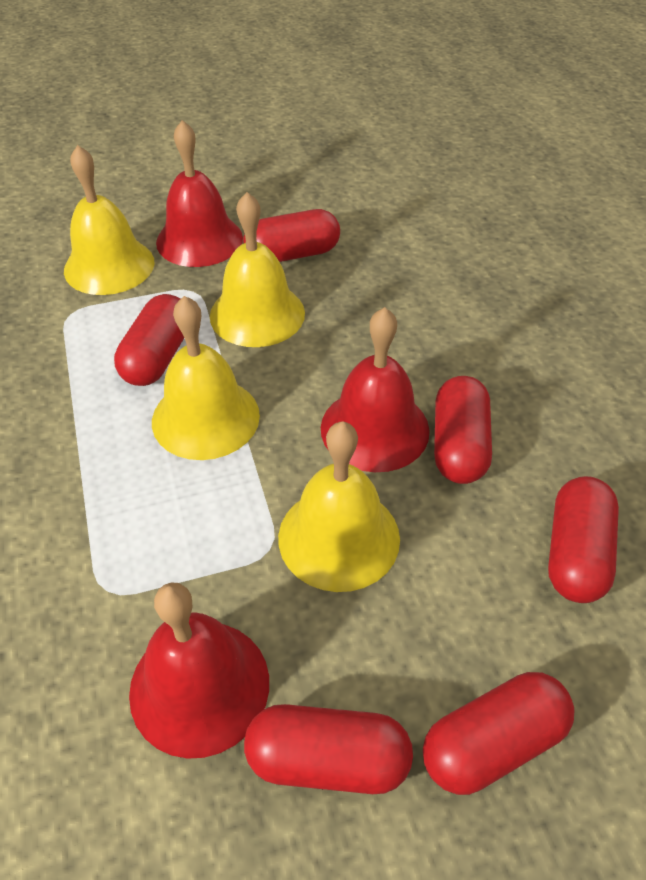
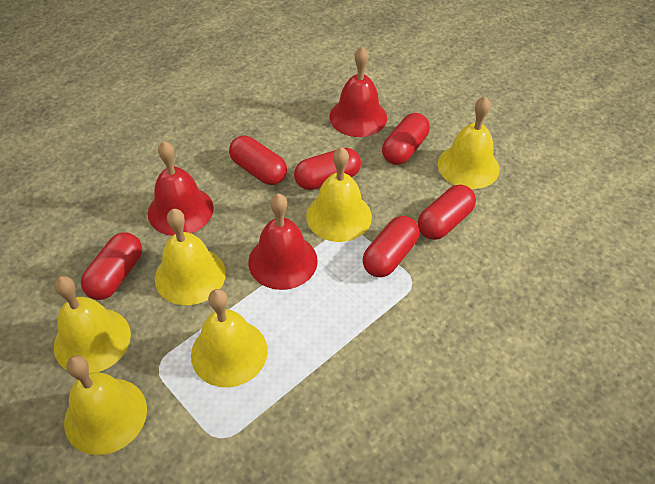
yellow bell: [64,145,154,295] [152,296,260,460] [210,192,305,347] [278,421,400,592] = 4 -> [54,276,131,373] [64,355,147,455] [155,209,226,305] [191,289,268,387] [306,147,372,242] [438,96,500,189] = 6

